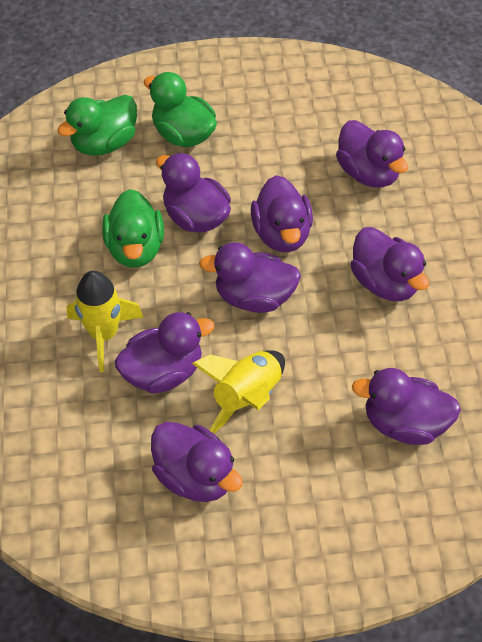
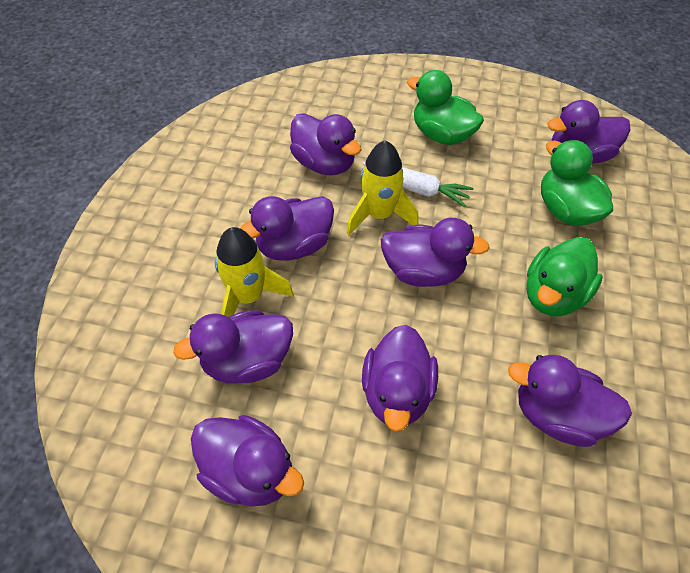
white carrot: none = 0 -> [363,162,474,207] = 1

